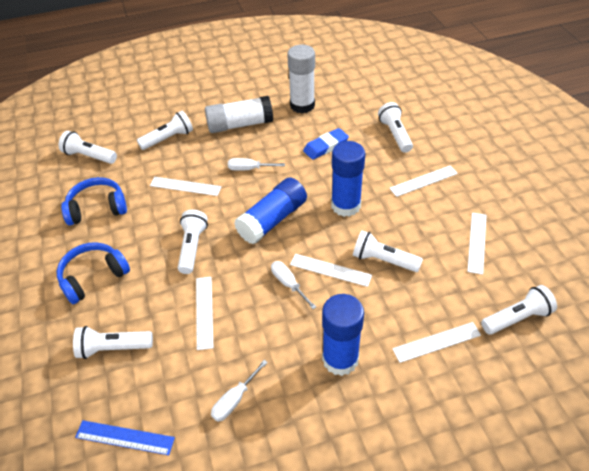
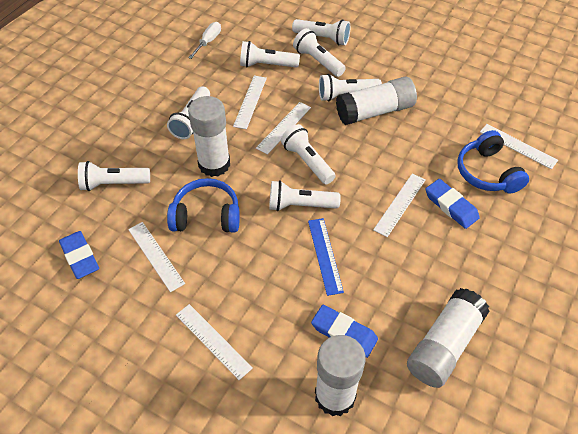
blue eraser: [303,128,349,160] = 1 -> [59,231,99,279] [311,305,378,358] [425,179,480,229] = 3
blue glue stick: [234,178,307,244] [322,294,364,376] [331,141,365,217] = 3 -> none = 0
white flashlight: [59,131,117,164] [73,326,153,359] [137,111,193,150] [178,210,208,274] [353,231,423,272] [378,102,413,153] [481,285,557,335] = 7 -> [78,161,150,191] [167,86,210,139] [240,41,300,68] [269,180,341,211] [281,124,336,184] [292,19,350,45] [293,28,346,77] [319,74,382,101] = 8
white glue stick: [205,96,273,133] [287,45,315,114] = 2 -> [188,96,230,177] [315,335,366,416] [336,77,417,125] [407,288,489,388] = 4
white screwdriver: [211,360,268,422] [228,158,285,171] [271,261,316,309] = 3 -> [188,22,221,59] = 1

